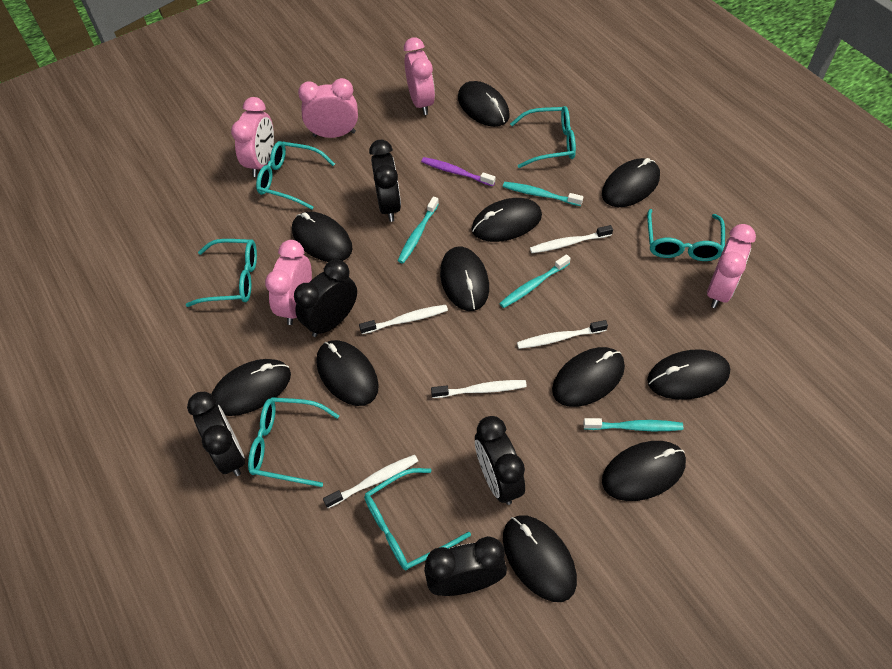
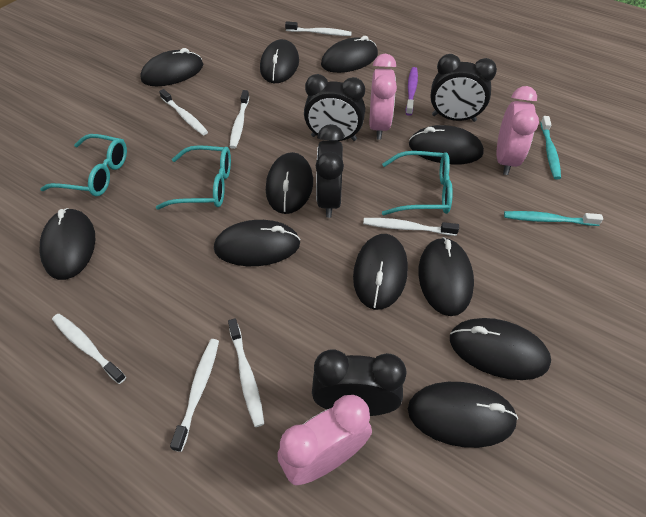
black clock: [187,392,245,476] [294,259,357,337] [369,140,401,222] [424,536,507,596] [475,416,525,505] = 5 -> [304,74,365,141] [312,349,407,416] [316,124,344,218] [430,54,497,122] = 4
pink clock: [231,97,274,177] [265,240,312,325] [298,78,358,138] [404,38,435,115] [707,224,756,308] = 5 -> [277,395,372,485] [370,54,397,140] [496,86,539,175] = 3
turquoise glasses: [186,239,257,307] [248,397,339,487] [256,141,335,210] [364,468,471,571] [510,106,576,168] [647,209,725,261] = 6 -> [40,134,127,196] [156,145,231,210] [382,151,453,215] = 3
turquoise toothbrush: [398,197,439,263] [499,254,571,308] [503,182,583,206] [583,418,683,431] = 4 -> [504,211,603,226] [540,116,561,179] = 2
white toothbrush: [323,455,418,508] [359,305,448,334] [431,380,527,398] [517,320,608,349] [530,225,613,253] = 5 -> [52,314,126,384] [159,89,208,135] [170,339,219,452] [228,318,264,427] [230,90,249,149] [285,21,352,36] [363,218,459,236] = 7

